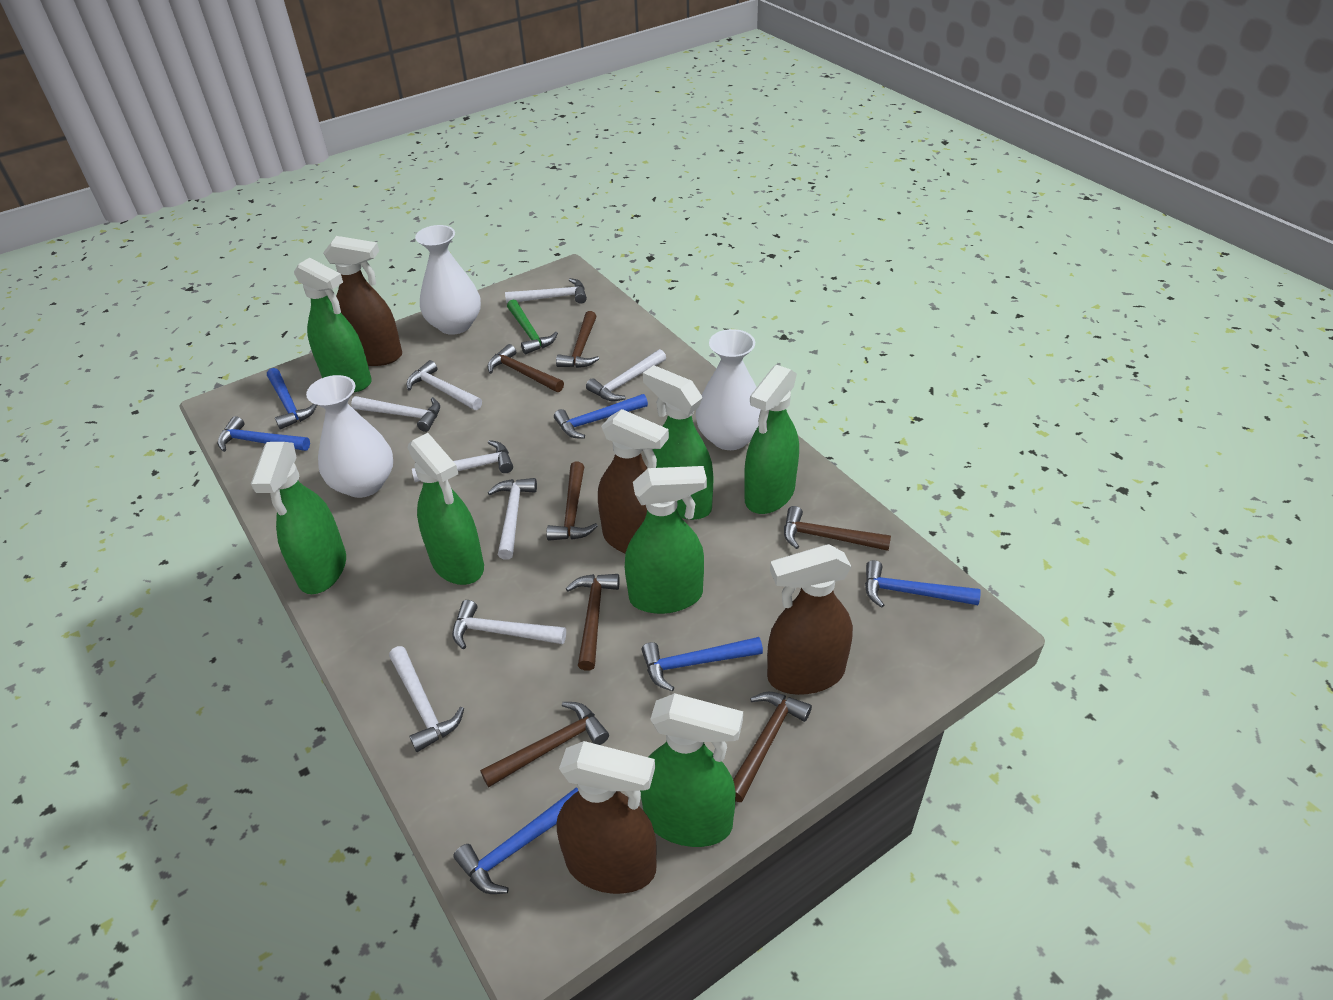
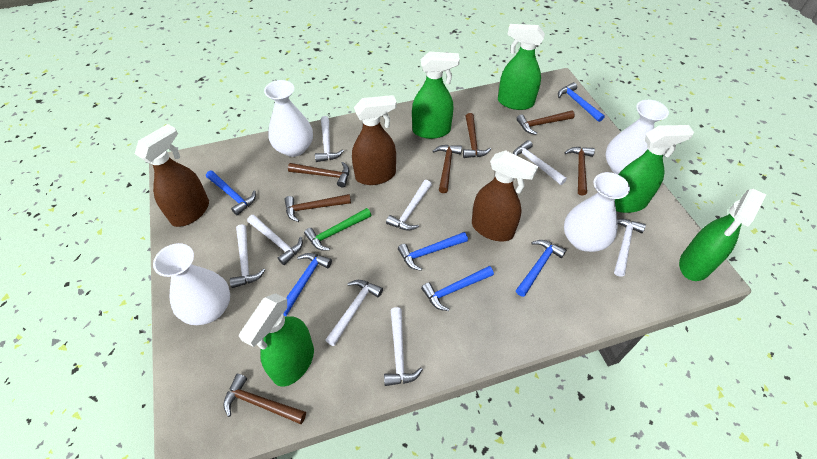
brown spray bottle: [323,236,402,366] [557,741,657,894] [598,409,669,553] [767,544,853,695] = 4 -> [135,124,209,227] [352,95,397,185] [472,150,538,241] = 3
green spray bottle: [251,442,346,594] [294,258,372,392] [408,433,484,585] [625,466,707,614] [640,693,743,847] [643,365,713,520] [744,364,799,514] = 7 -> [239,293,314,387] [412,52,460,139] [498,24,545,110] [615,125,694,213] [679,189,766,281] = 5
white vase: [306,375,393,498] [415,225,481,335] [696,329,761,450] = 3 -> [153,243,230,325] [264,80,313,157] [564,172,630,252] [605,100,669,174] = 4

